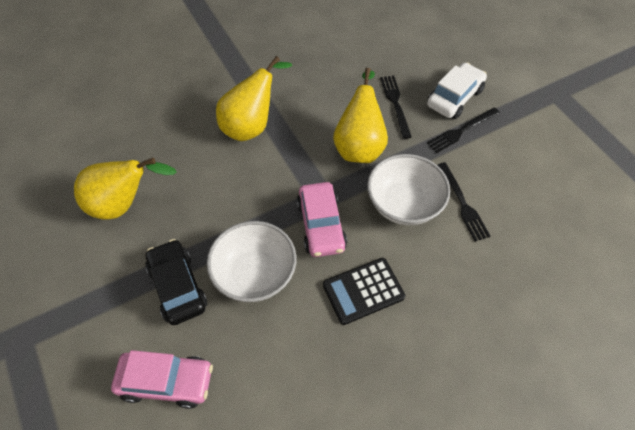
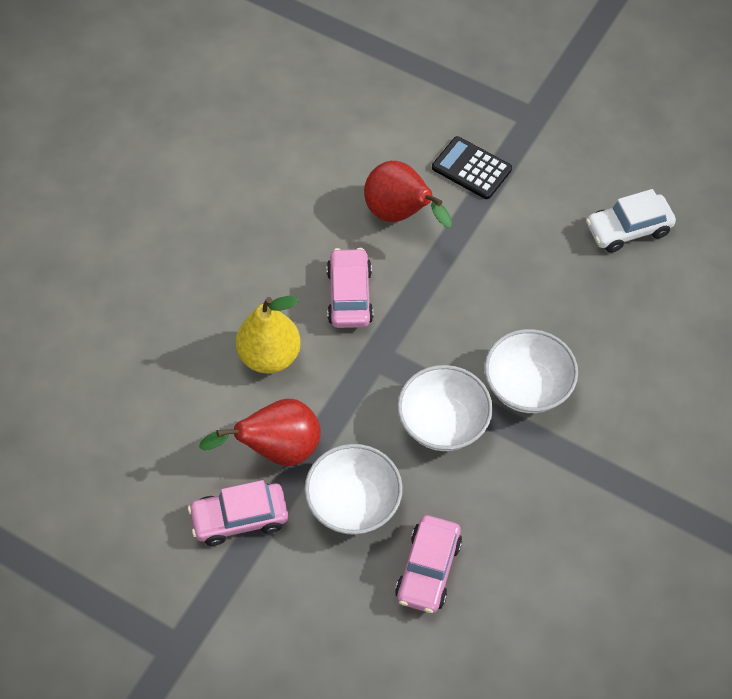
black car: [145,239,207,325] = 1 -> none = 0
black fork: [380,75,412,139] [427,108,500,153] [437,162,491,242] = 3 -> none = 0
pink car: [111,350,213,409] [297,182,347,257] = 2 -> [188,480,288,546] [327,248,373,328] [395,515,462,613] = 3
red pear: none = 0 -> [199,399,321,466] [364,161,452,228] = 2
white bowl: [207,221,297,302] [367,154,450,225] = 2 -> [304,444,403,535] [397,365,493,451] [484,329,578,413] = 3
yellow pear: [74,158,177,220] [216,56,292,141] [333,68,388,163] = 3 -> [236,296,301,374] = 1

